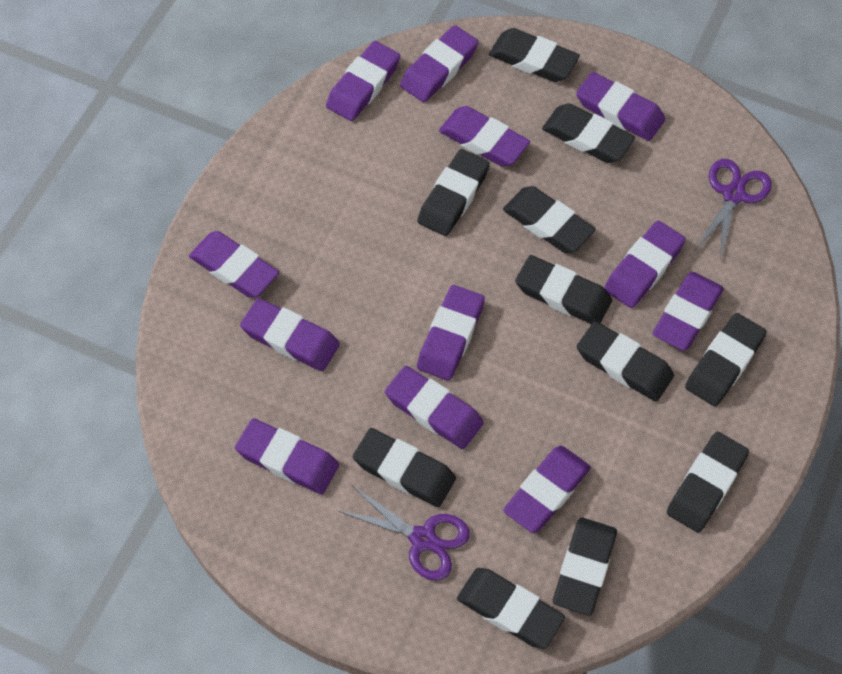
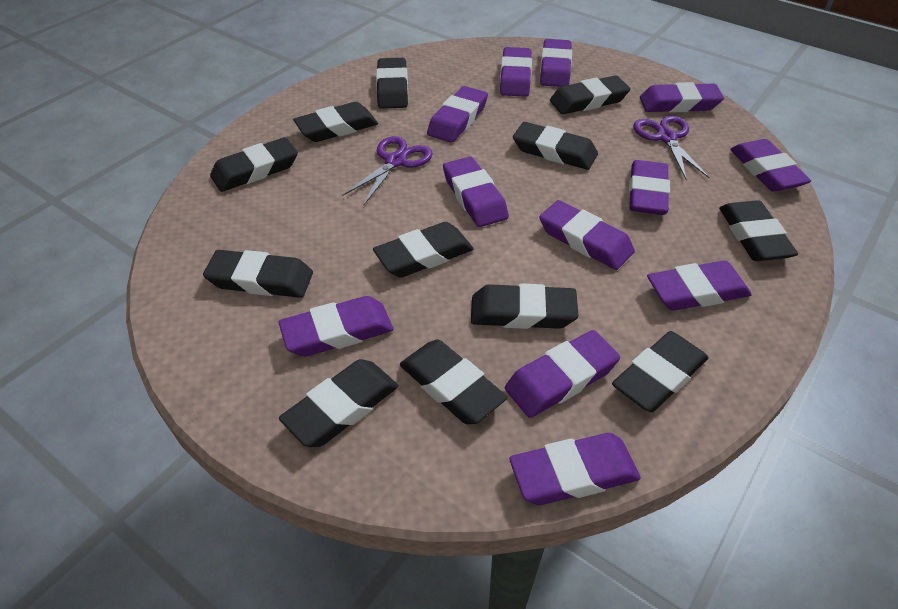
black eraser: [353,428,456,507] [417,149,490,236] [457,568,565,649] [489,28,580,82] [503,186,596,253] [515,255,612,324] [542,103,635,163] [553,517,617,616] [577,321,674,402] [667,432,749,533] [685,313,767,406] = 11 -> [203,250,313,298] [210,137,298,192] [279,359,399,447] [293,102,378,142] [373,222,474,278] [376,58,408,109] [400,340,507,424] [471,283,578,329] [513,122,598,170] [550,75,630,114] [612,331,709,412] [719,200,798,261] = 12

